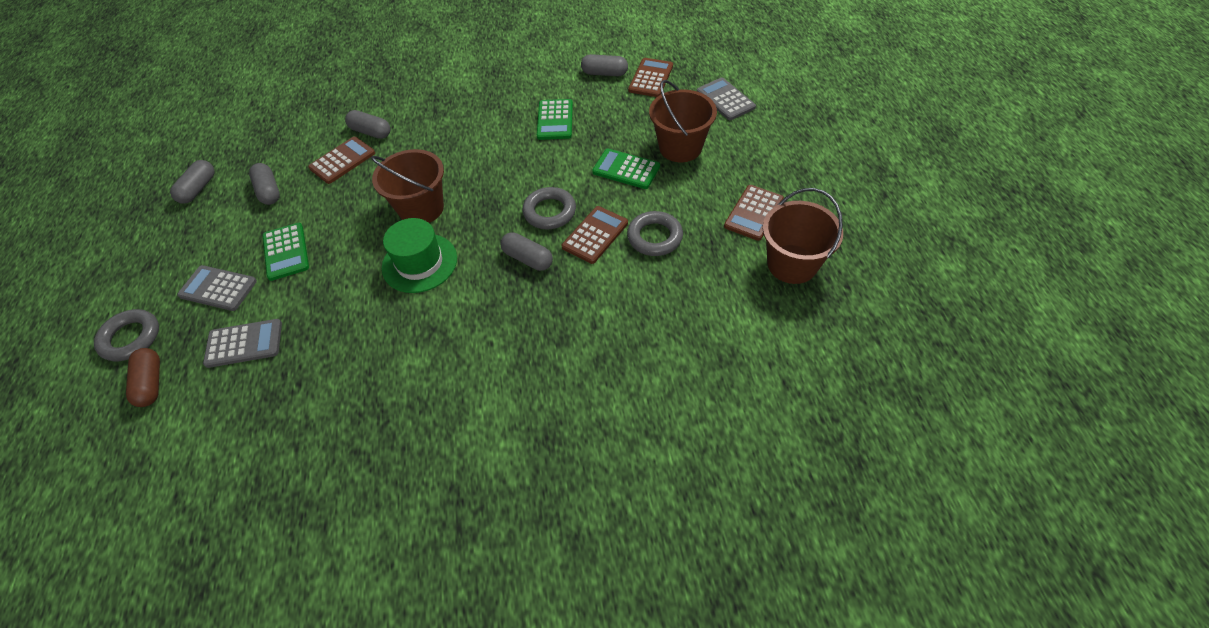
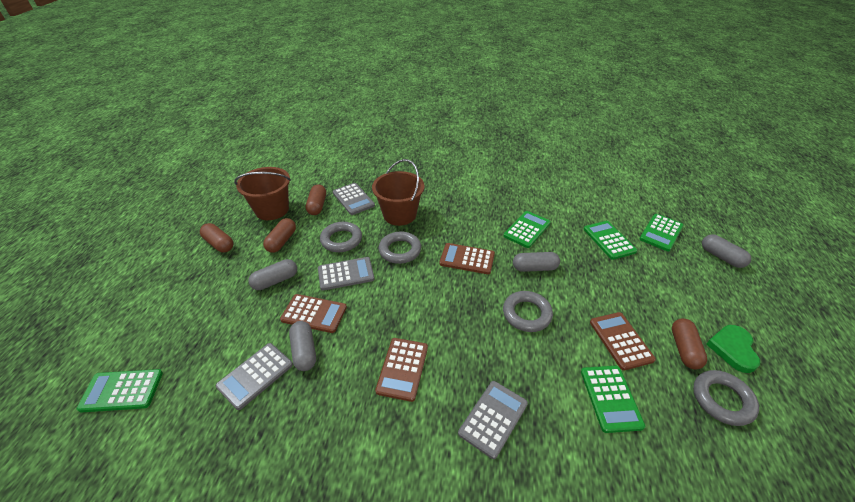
brown bucket: [371,149,444,223] [649,80,717,162] [763,188,843,284] = 3 -> [234,167,291,220] [372,159,425,226] = 2
brown capsule: [126,348,160,407] = 1 -> [200,223,233,253] [263,218,296,253] [306,184,326,215] [672,318,707,369] = 4
green calculator: [263,223,309,281] [537,99,573,140] [592,149,660,189] = 3 -> [76,369,163,412] [503,211,551,248] [581,366,645,433] [584,221,637,260] [640,214,684,251] = 5
green hat: [382,218,457,293] = 1 -> none = 0
green heart: none = 0 -> [706,325,760,373] = 1
grey calculator: [177,265,257,311] [203,319,282,368] [697,77,756,120] = 3 -> [216,343,293,410] [318,257,374,291] [333,183,375,215] [458,381,528,459] = 4
grey capsule: [170,160,215,204] [249,163,280,205] [345,110,390,139] [500,232,553,271] [581,54,628,76] = 5 -> [248,259,297,290] [289,321,316,371] [513,252,560,272] [702,234,752,268] = 4
grey ring: [94,309,159,361] [522,187,576,229] [627,211,683,256] = 3 -> [320,222,362,252] [379,232,421,264] [503,291,553,332] [693,370,759,426] = 4

